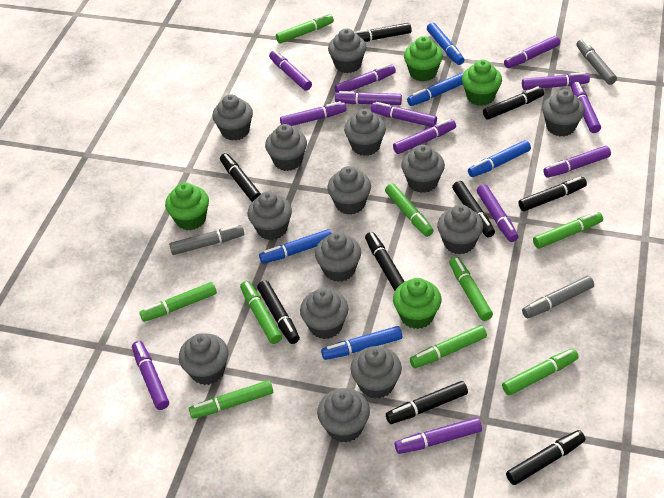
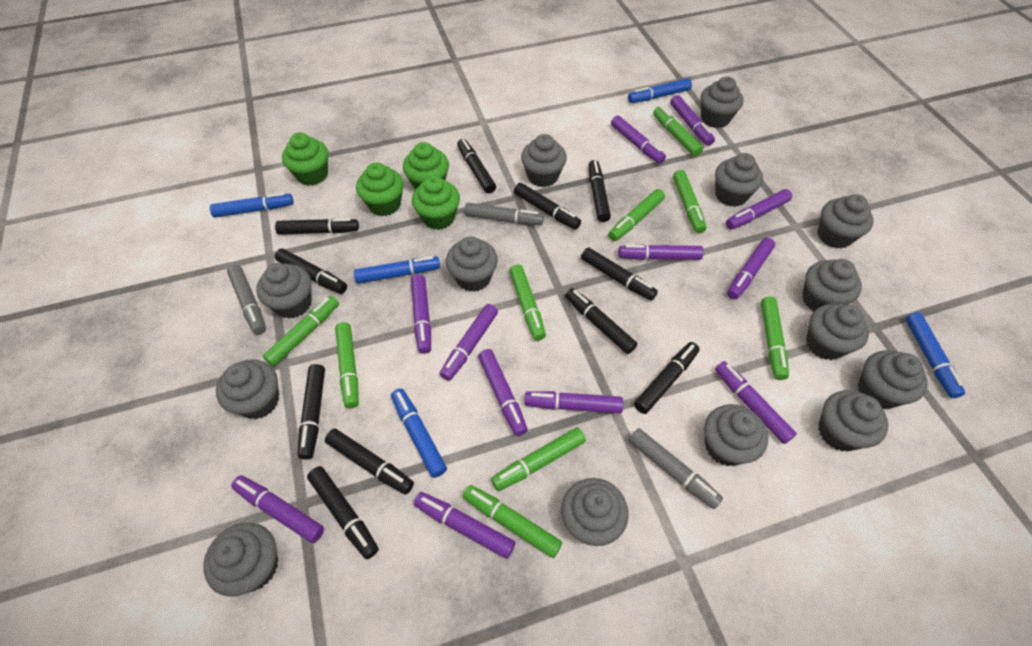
black marker: [220,153,261,202] [257,281,300,344] [354,23,412,42] [365,232,405,291] [386,381,468,424] [452,181,495,237] [483,86,544,120] [506,430,585,485] [518,177,587,211] = 9 -> [275,218,359,235] [275,248,347,294] [298,364,325,460] [307,466,379,559] [325,429,414,495] [457,139,496,194] [514,183,581,230] [565,288,638,354] [581,247,658,301] [588,160,611,222] [634,342,700,414] = 11
purple marker: [132,341,169,410] [269,50,312,91] [280,101,347,126] [334,64,396,93] [335,91,402,105] [371,102,437,127] [393,119,456,154] [395,417,482,454] [477,184,518,242] [504,36,560,68] [522,72,590,90] [543,146,611,178] [571,82,601,133] = 13 -> [231,475,324,543] [411,274,431,354] [414,492,515,559] [440,304,498,381] [478,349,528,436] [524,391,623,413] [611,115,666,164] [618,244,704,260] [670,95,715,146] [715,361,797,444] [726,189,792,230] [727,238,775,300] = 12

